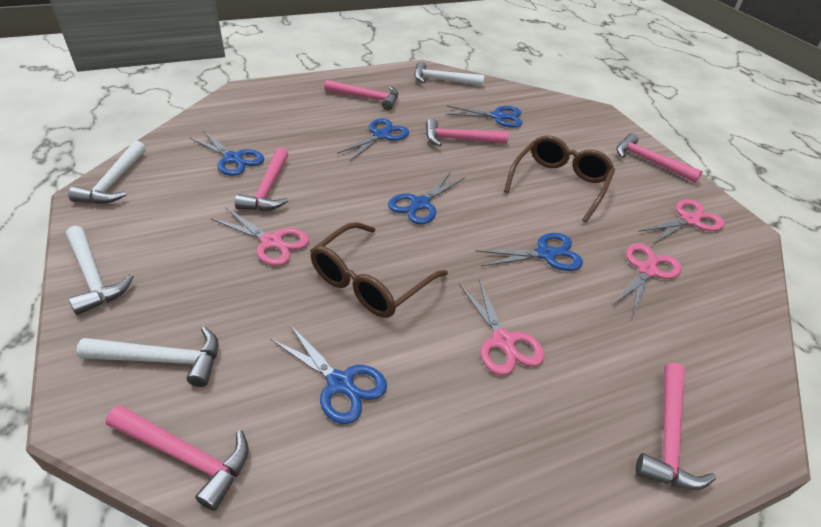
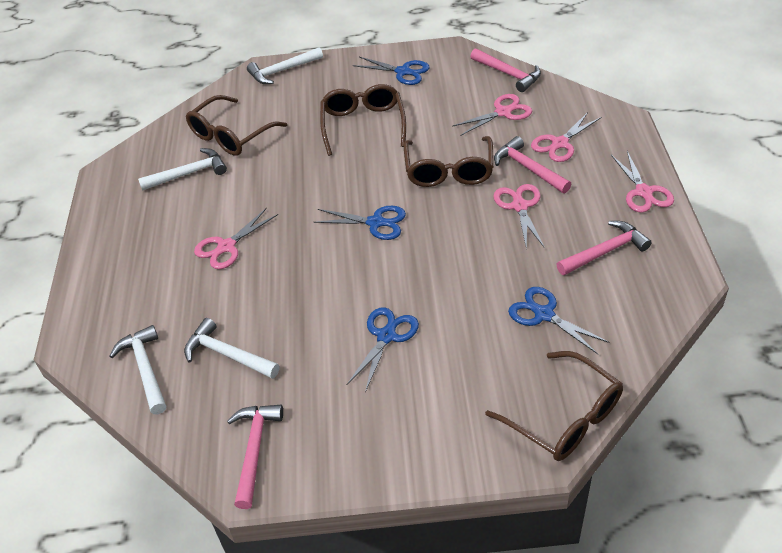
blue scissors: [189,130,264,176] [271,325,387,424] [337,118,409,161] [388,172,465,224] [446,106,522,128] [475,233,583,271] = 6 -> [314,206,406,240] [347,307,419,392] [353,57,429,85] [508,287,610,354] = 4
brown glasses: [310,222,448,318] [504,135,615,223] = 2 -> [186,95,287,156] [320,84,406,156] [404,136,494,187] [485,351,623,461] = 4
pink hammer: [106,405,249,511] [235,147,288,211] [324,80,398,110] [426,119,508,146] [616,133,703,183] [636,363,716,490] = 6 -> [227,405,283,509] [470,48,541,92] [494,136,571,193] [557,221,652,275] = 4
pink scissors: [211,207,309,266] [459,279,545,375] [612,243,681,316] [639,199,725,244] = 4 -> [194,208,278,269] [452,94,532,135] [493,184,545,250] [531,112,602,162] [611,151,674,213] = 5

